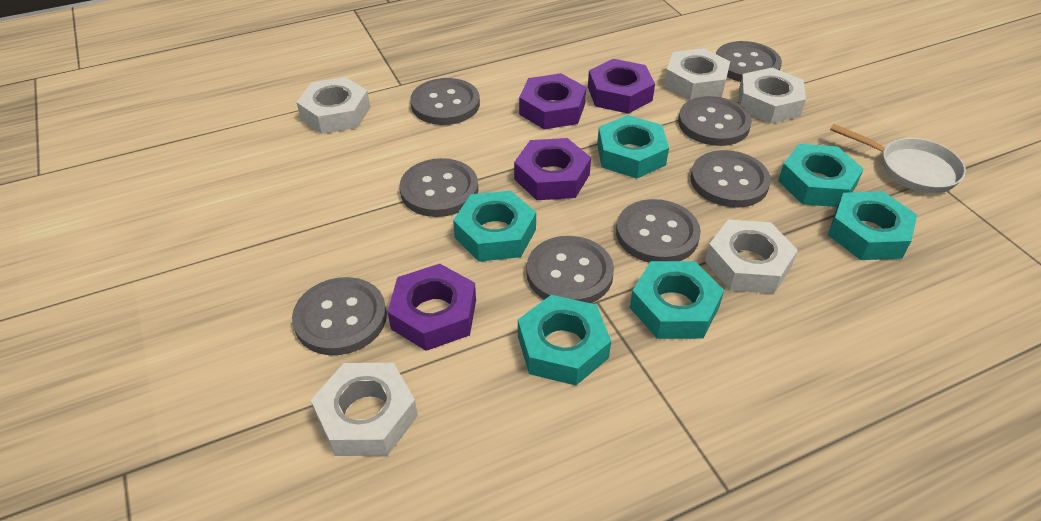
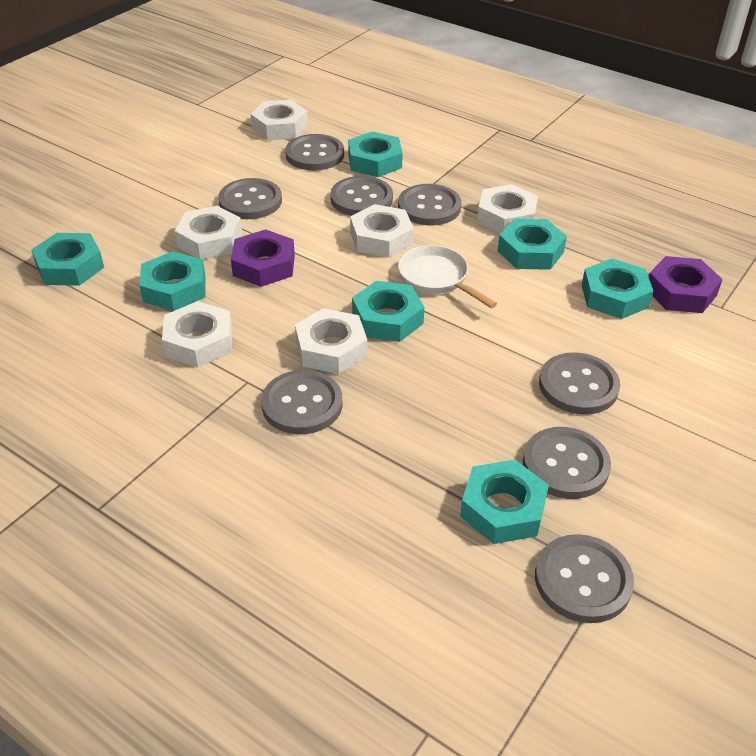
purple nut: [388,264,476,351] [514,138,591,200] [519,73,586,129] [588,59,655,114] = 4 -> [231,229,295,287] [649,256,723,313] = 2
turquoise nut: [453,191,536,262] [518,295,611,385] [597,115,669,179] [630,261,724,339] [778,144,864,207] [828,191,917,260] = 6 -> [31,233,104,286] [139,251,205,311] [348,131,403,177] [352,281,424,342] [460,460,549,544] [498,219,567,270] [582,258,653,319] = 7
white nut: [296,77,370,134] [311,363,418,456] [664,48,730,100] [705,219,798,294] [739,68,806,124] = 5 -> [162,301,232,367] [175,206,242,259] [251,100,308,140] [295,308,367,374] [350,204,414,258] [477,184,538,234] = 6

